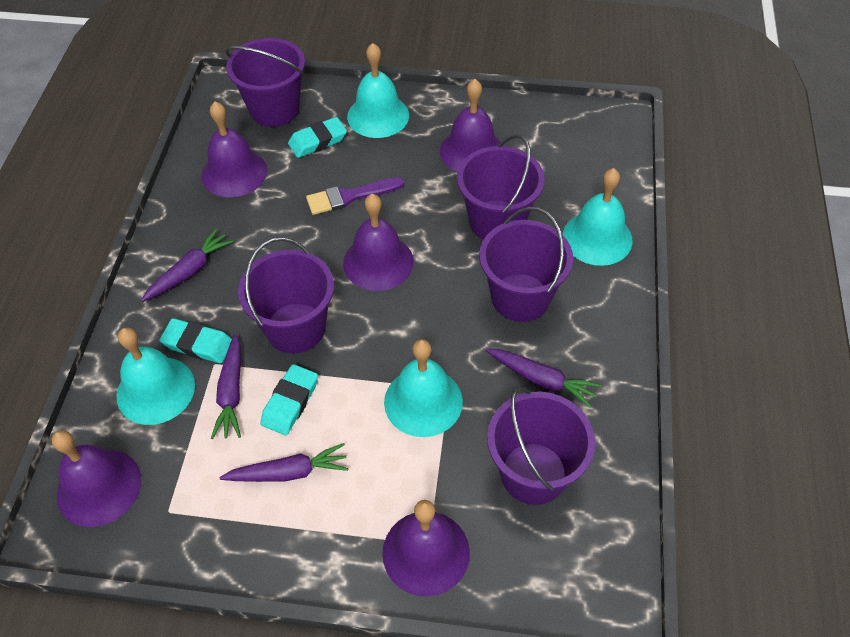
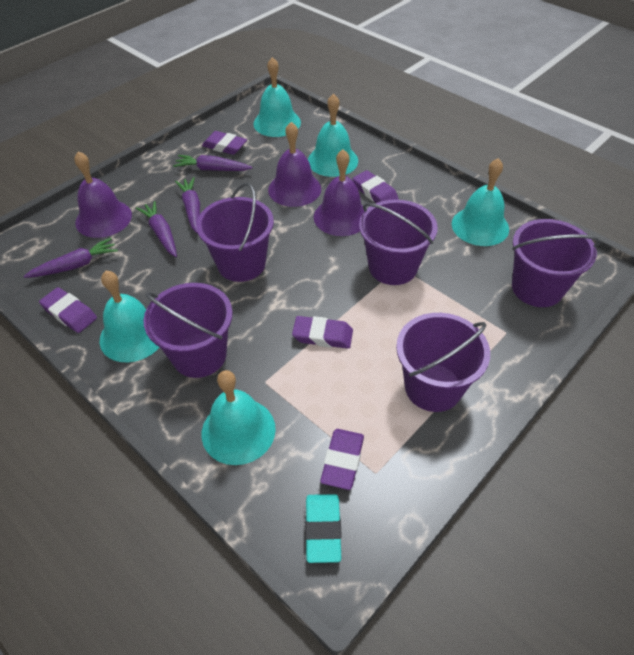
purple bell: [51,430,141,527] [202,102,267,197] [343,194,414,291] [382,500,470,597] [440,79,501,172] = 5 -> [75,151,132,238] [268,122,321,207] [314,149,364,236] = 3
purple brush: [306,177,404,215] = 1 -> none = 0
purple eraser: none = 0 -> [39,287,97,333] [202,131,247,155] [292,316,353,349] [320,429,364,490] [353,170,398,203] = 5
turquoise bell: [117,327,195,425] [347,43,409,138] [384,339,463,437] [563,168,633,266] = 4 -> [100,271,159,362] [202,370,276,465] [253,57,301,137] [308,94,358,177] [452,158,509,246] = 5
turquoise eraser: [159,318,232,363] [260,364,318,435] [288,117,347,158] = 3 -> [305,494,342,563] = 1

